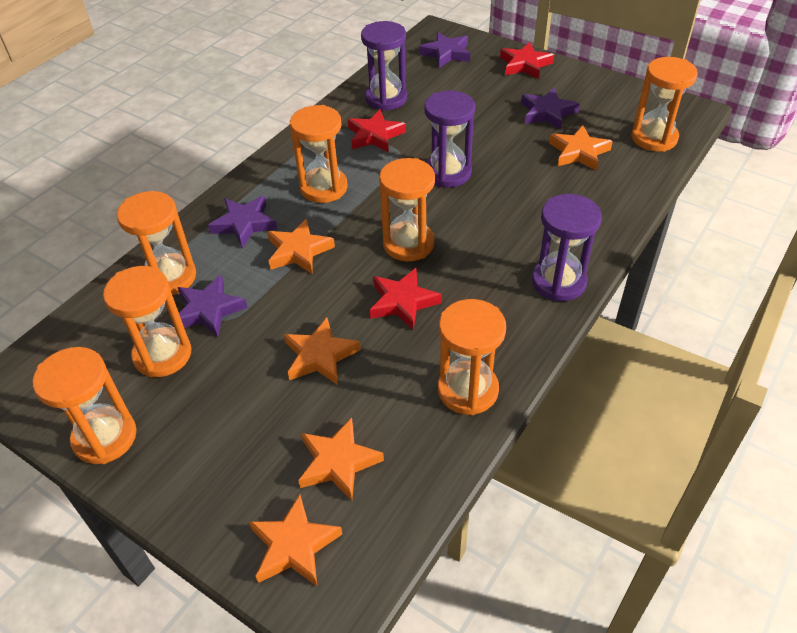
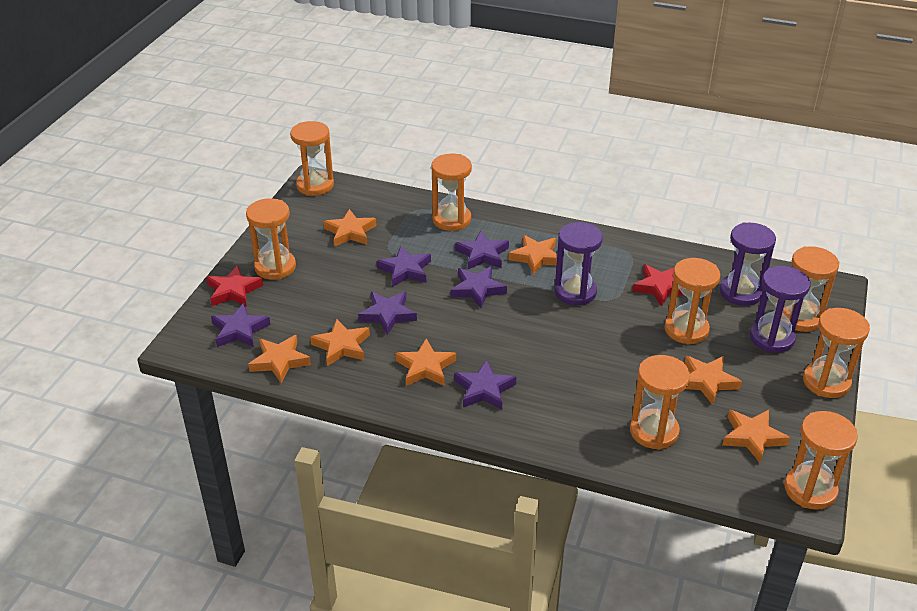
orange hourglass: [33,347,136,464] [103,266,192,378] [117,191,196,295] [290,105,348,203] [379,158,435,261] [438,299,506,415] [631,57,698,152] = 7 -> [246,198,296,280] [290,121,334,196] [431,153,472,231] [630,355,690,450] [664,258,720,345] [783,246,839,332] [784,411,858,510] [803,308,870,398] = 8
orange star: [249,494,342,586] [267,218,335,274] [284,317,361,385] [298,418,384,501] [549,125,613,171] = 5 -> [248,335,311,383] [310,319,370,366] [323,209,376,247] [395,339,456,386] [508,235,557,275] [684,356,742,405] [722,409,790,463] = 7
purple star: [172,275,248,337] [208,196,277,248] [419,32,470,68] [521,88,579,130] = 4 -> [211,303,271,348] [358,291,417,335] [377,246,431,287] [451,266,507,308] [454,360,516,410] [455,231,509,269] = 6
red star: [348,109,406,152] [370,268,442,330] [500,42,554,79] = 3 -> [206,265,263,307] [633,264,685,307] = 2

